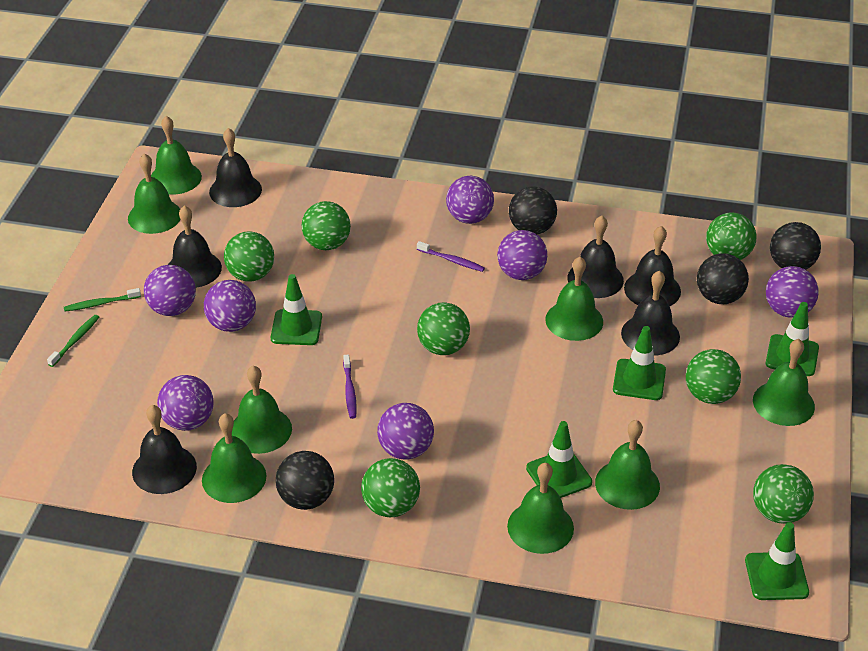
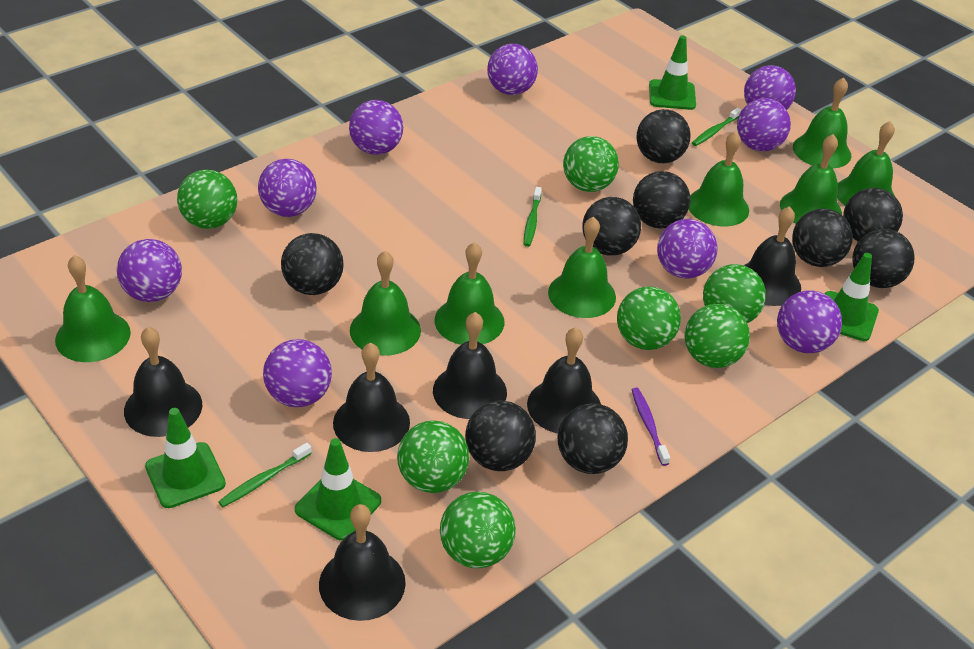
black ball: [276,451,334,510] [509,186,557,235] [697,253,749,304] [770,222,821,270] = 4 -> [281,233,343,295] [465,400,536,471] [557,403,628,474] [582,197,641,256] [633,171,690,229] [636,109,691,163] [792,209,853,267] [843,188,903,241] [852,229,915,288] = 9
green toothbrush: [47,315,99,367] [64,288,141,312] = 2 -> [218,443,312,507] [524,187,542,247] [692,107,741,146] = 3
green traffic cone: [271,274,322,345] [526,421,592,498] [613,326,666,400] [745,522,809,600] [766,302,819,376] = 5 -> [145,408,226,508] [295,438,381,541] [649,35,696,110] [824,253,879,341] = 4
purple ball: [144,265,196,316] [157,375,214,431] [204,280,256,332] [377,403,434,460] [446,176,494,224] [497,230,547,280] [766,266,819,318] = 7 -> [117,239,182,302] [258,159,317,217] [263,339,332,407] [349,100,403,155] [487,44,538,95] [657,219,718,279] [737,98,791,151] [744,65,796,110] [777,290,842,353] = 9
purple toothbrush: [343,355,357,419] [417,241,485,272] = 2 -> [632,387,670,466] = 1

